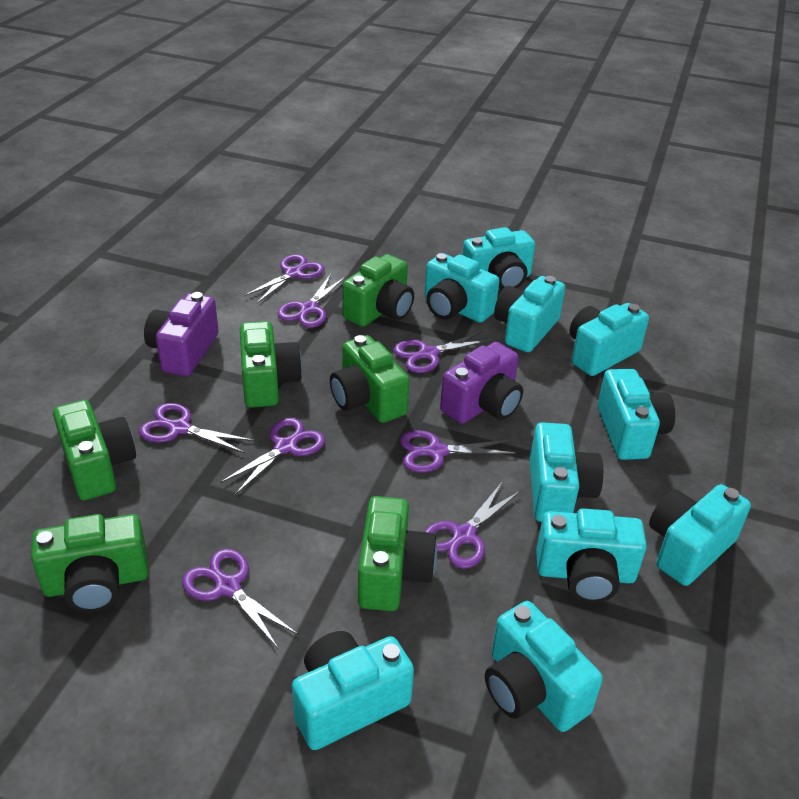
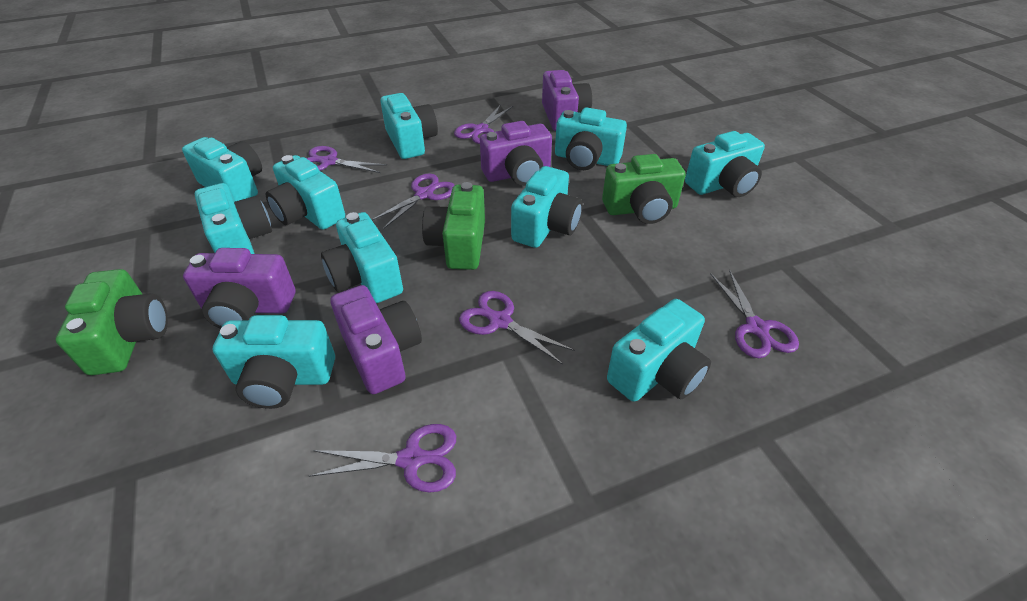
green camera: [31,514,149,613] [53,400,136,500] [240,321,302,408] [330,335,410,423] [342,254,414,327] [358,496,437,611] = 6 -> [56,269,168,375] [422,182,485,270] [602,154,686,224] = 3
purple camera: [144,292,218,376] [440,342,523,424] = 2 -> [183,248,295,329] [331,285,422,394] [480,121,552,186] [542,70,592,131] = 4
purple scissors: [139,403,254,453] [182,549,298,648] [220,418,325,494] [244,254,324,303] [277,274,346,328] [394,331,493,373] [400,430,516,473] [424,482,521,569] = 8 -> [306,146,387,173] [309,424,456,493] [372,174,454,229] [454,104,513,144] [459,291,575,365] [711,269,799,358] = 6

